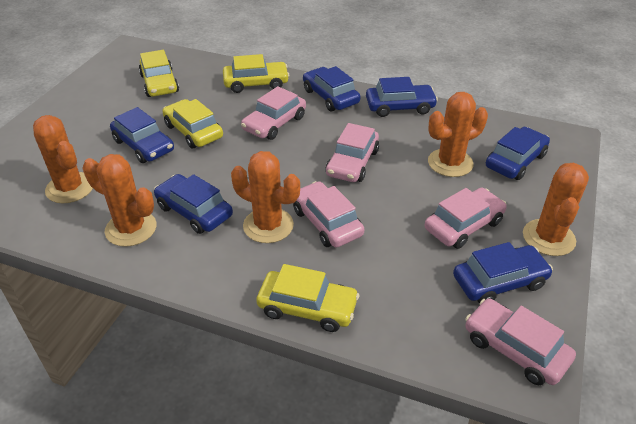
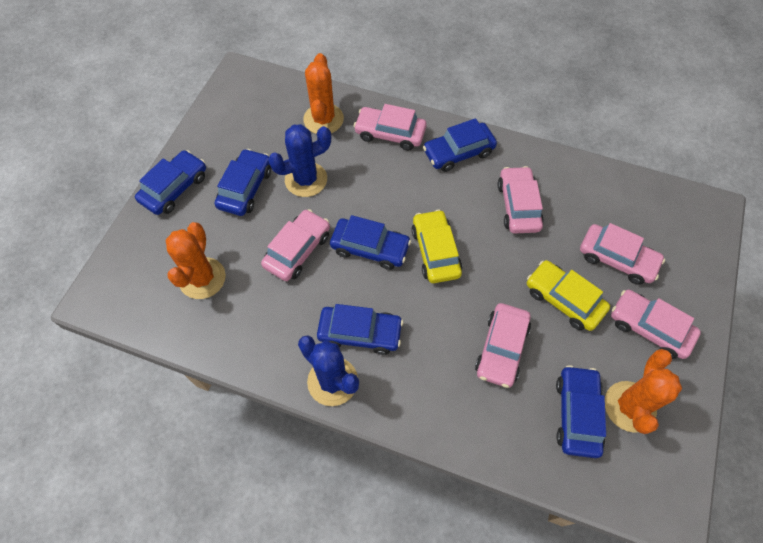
blue cactus: none = 0 -> [268,124,331,197] [298,335,359,406] = 2
orange cactus: [33,115,93,203] [82,154,157,247] [231,151,300,243] [428,92,488,177] [523,163,589,256] = 5 -> [166,222,226,299] [303,53,344,134] [605,349,682,434] = 3
pink car: [241,86,306,140] [293,181,364,248] [326,123,379,182] [425,188,507,249] [465,298,576,385] = 5 -> [261,209,330,281] [354,104,427,151] [475,303,531,388] [498,166,544,234] [580,223,665,285] [611,290,701,359] = 6
yellow car: [139,50,179,97] [162,99,223,148] [223,54,289,93] [256,264,359,332] = 4 -> [411,209,462,283] [527,260,610,331] = 2

